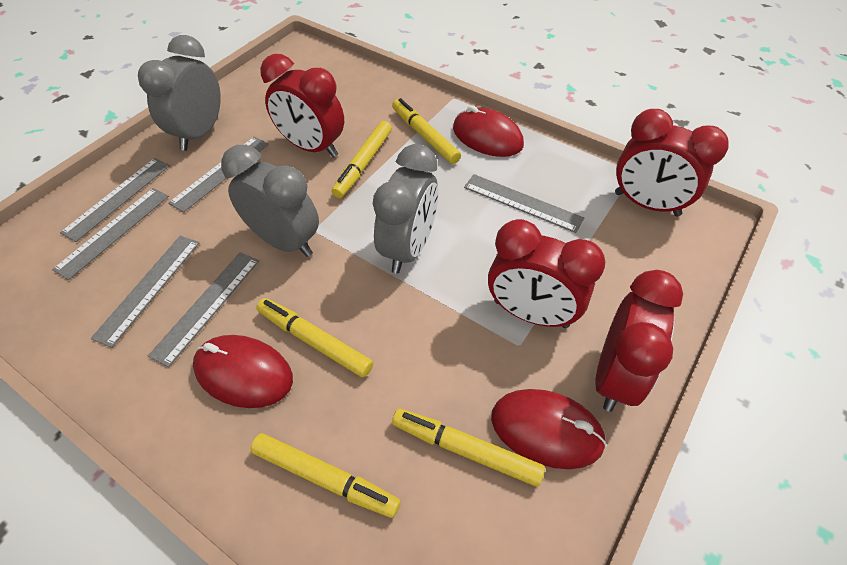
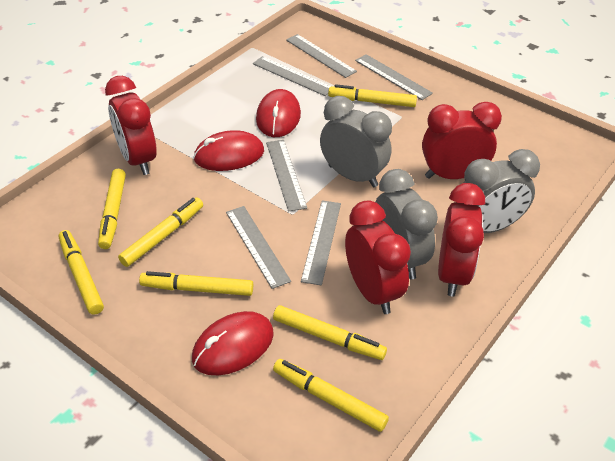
yellow marker: [250,433,401,518] [256,298,373,378] [332,121,392,198] [392,98,461,164] [392,409,545,487] = 5 -> [58,230,104,315] [98,169,126,249] [118,197,203,267] [139,271,253,296] [273,305,387,360] [273,359,389,432] [328,84,417,107] = 7

